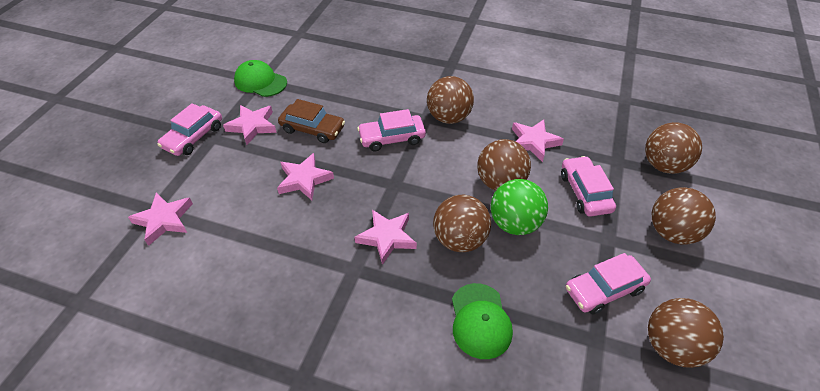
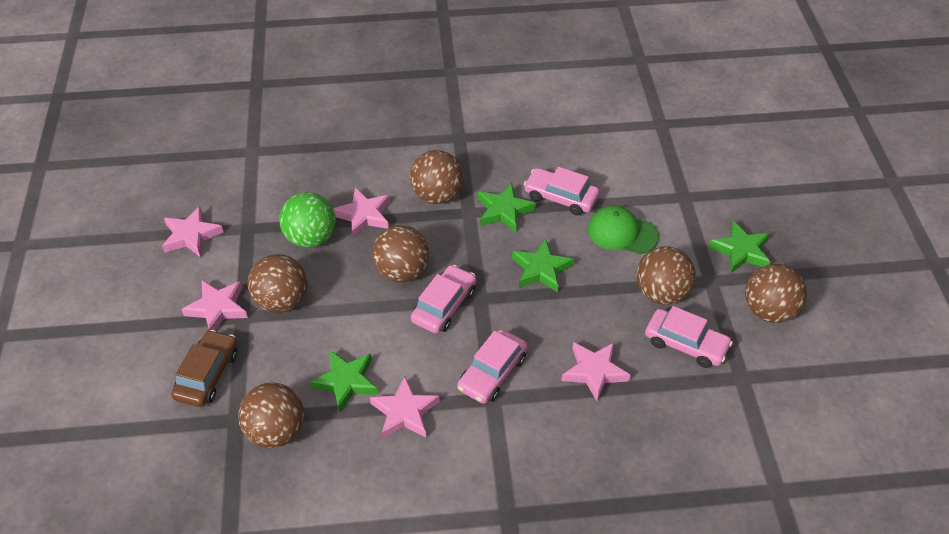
green cap: [234,60,287,97] [452,283,513,359] = 2 -> [588,206,659,254] = 1
green star: none = 0 -> [309,351,378,413] [478,183,536,232] [512,239,574,293] [709,221,770,273] = 4

